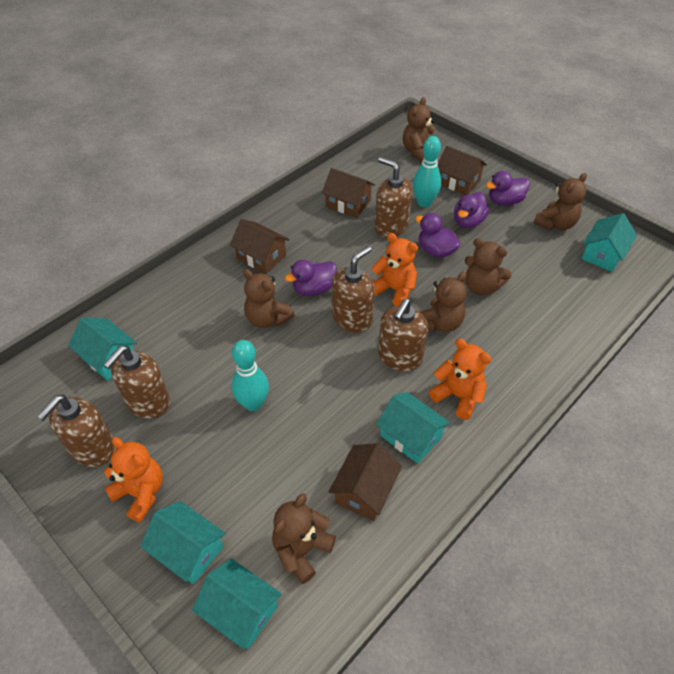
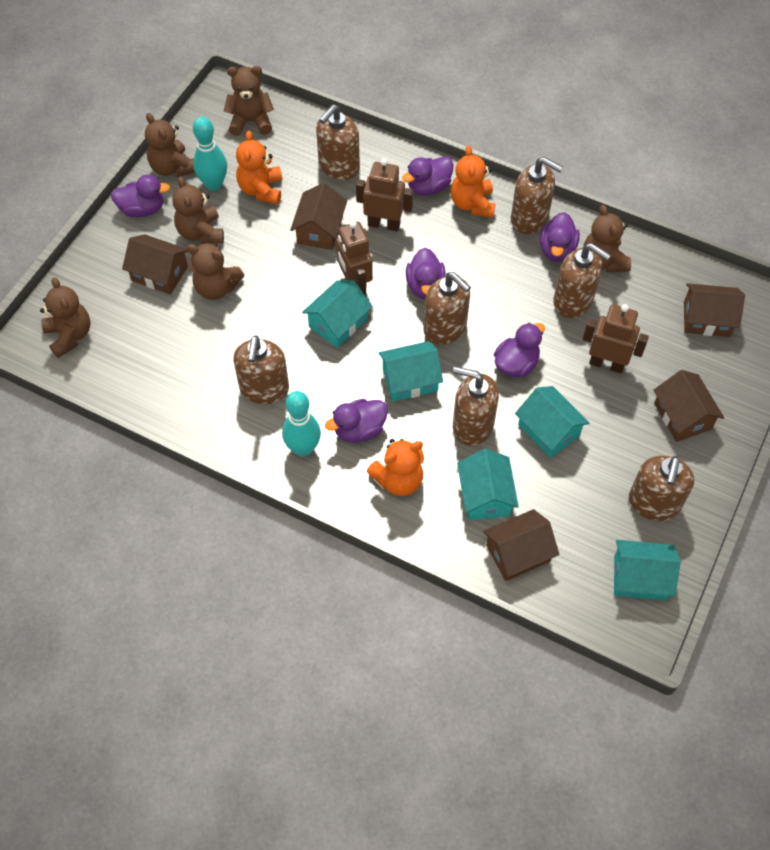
brown house: [230,219,289,274] [322,168,375,218] [329,443,402,521] [438,146,487,195] = 4 -> [122,234,188,295] [290,183,347,250] [483,509,559,581] [653,370,724,442] [684,283,745,337] = 5
brown robot: none = 0 -> [336,221,373,295] [356,158,413,231] [583,304,649,373] = 3
brown soap dispenser: [37,395,116,467] [103,346,170,419] [332,246,375,333] [375,157,412,238] [378,299,428,371] = 5 -> [233,336,289,404] [316,104,360,180] [423,272,471,345] [453,367,499,446] [511,157,563,234] [553,243,611,318] [629,456,694,521] = 7
purple duck: [285,260,337,296] [415,213,460,258] [454,192,489,228] [486,171,530,206] = 4 -> [111,174,170,217] [325,399,388,443] [402,156,454,195] [406,248,446,299] [494,323,545,377] [540,212,580,262] = 6

